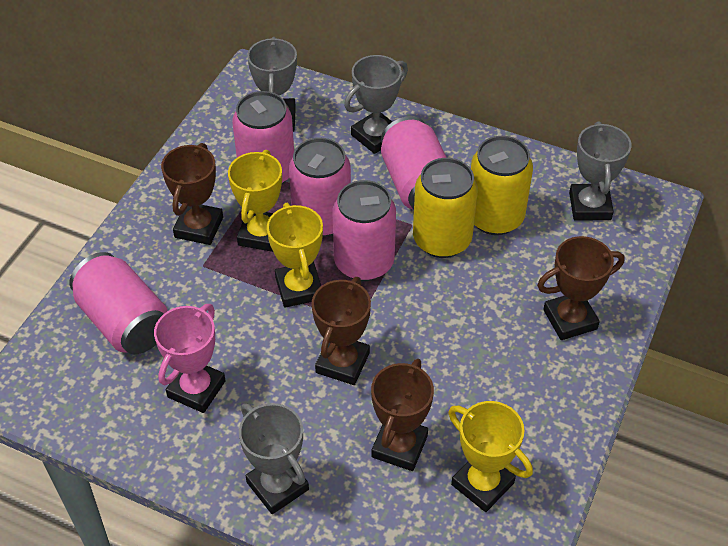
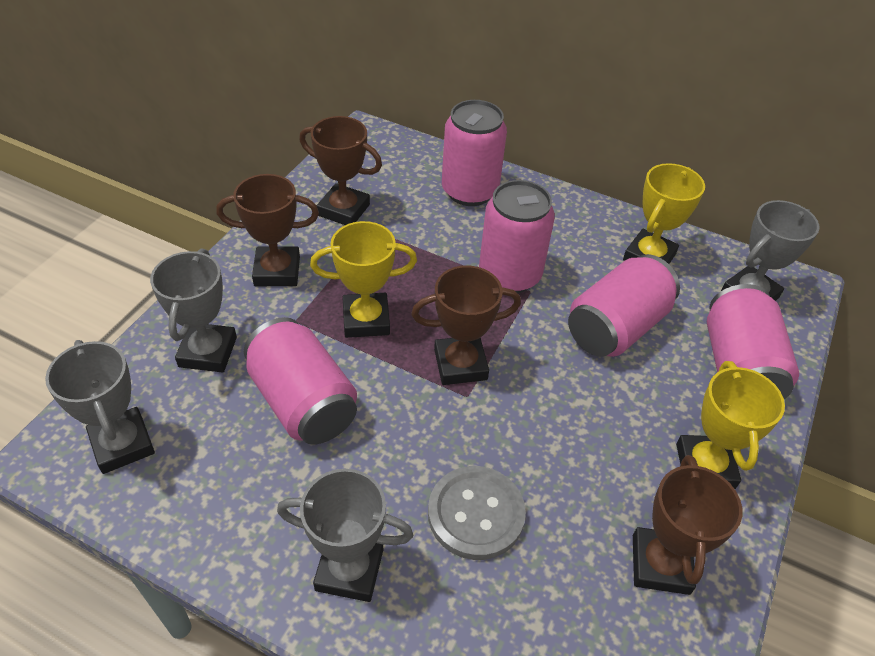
grey button: none = 0 -> [428,466,526,560] = 1
pink trophy: [154,304,226,413] = 1 -> none = 0
yellow can: [413,158,478,258] [471,136,533,235] = 2 -> none = 0

